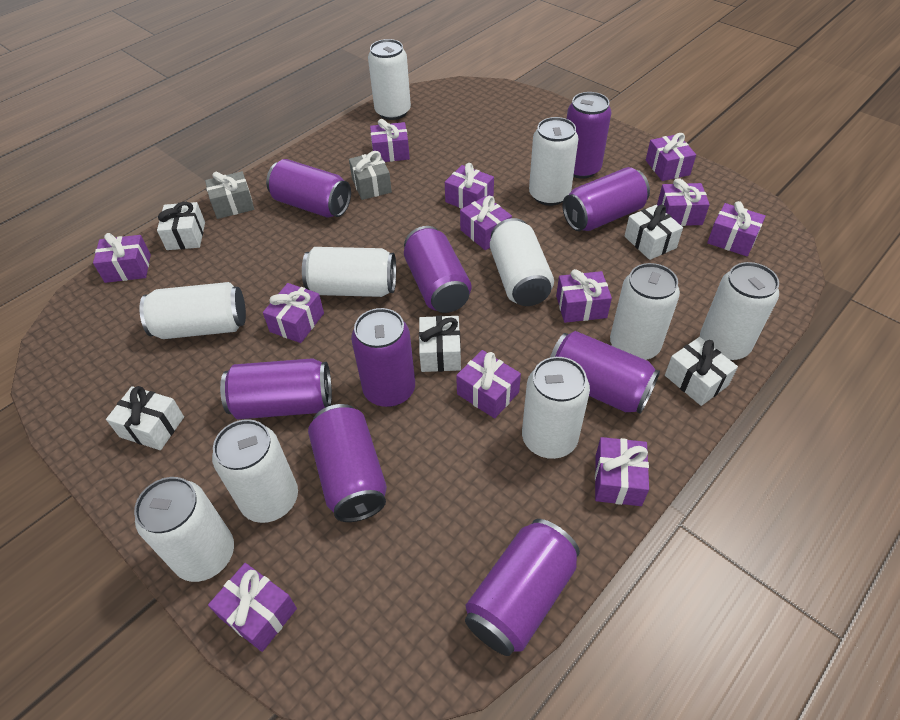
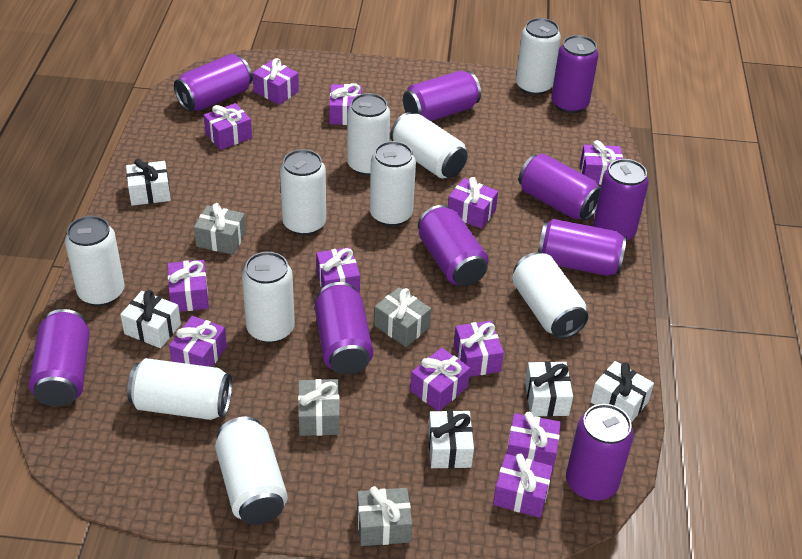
grey gift: [205,171,254,219] [349,151,392,200] = 2 -> [194,203,246,255] [298,379,340,436] [357,486,412,546] [374,287,431,347] = 4
purple can: [220,358,332,419] [266,159,351,217] [308,404,387,522] [351,308,415,407] [404,226,471,313] [465,519,580,656] [550,331,660,414] [563,167,650,231] [567,92,612,179] = 9 -> [29,309,90,407] [174,54,252,112] [315,282,373,375] [403,71,481,121] [418,205,489,286] [519,153,600,221] [538,219,627,276] [551,35,599,113] [566,404,634,501] [593,159,649,241] = 10

